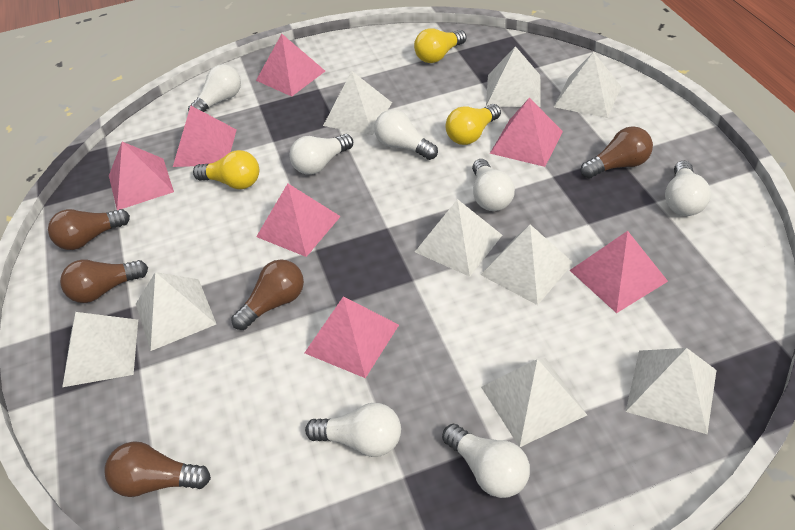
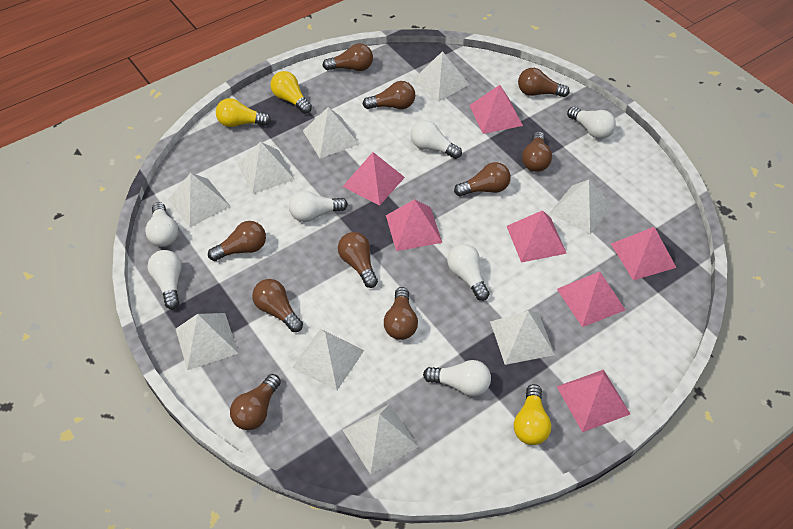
brown light bulb: [48,209,130,250] [60,260,148,303] [104,441,211,497] [231,259,304,330] [581,126,653,178] = 5 -> [208,221,266,261] [230,374,281,430] [252,279,303,332] [322,43,373,71] [338,232,378,288] [362,81,415,109] [384,287,418,340] [454,162,511,197] [518,68,570,97] [522,131,552,172] = 10

